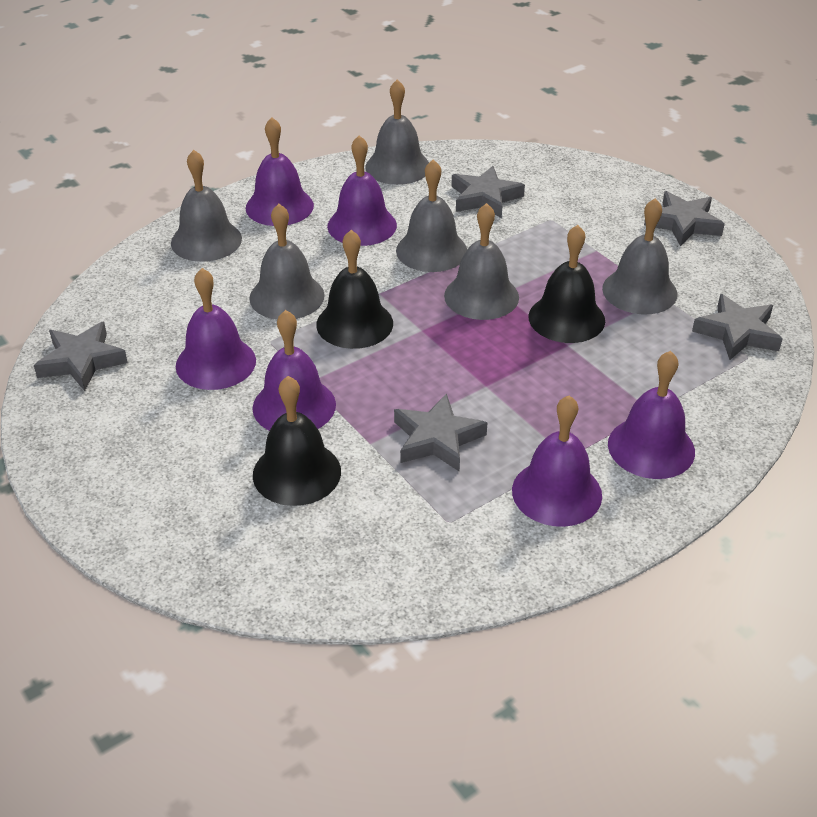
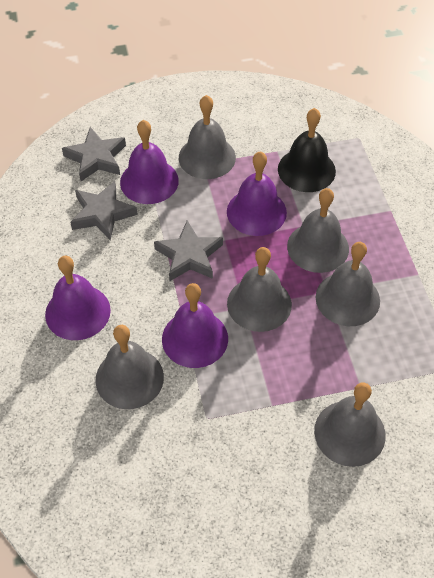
black bell: [253,376,341,506] [316,230,393,349] [528,225,605,343] = 3 -> [278,108,336,192] = 1
grey star: [34,321,128,391] [394,393,487,472] [451,166,525,218] [644,191,725,246] [692,294,782,360] = 5 -> [62,127,126,181] [70,181,138,241] [154,221,223,281] = 3
purple bell: [176,268,256,390] [246,117,314,226] [252,310,336,431] [327,135,397,246] [512,395,602,527] [608,351,695,479] = 6 -> [45,256,111,340] [120,120,179,204] [162,283,228,368] [227,151,287,236] = 4

